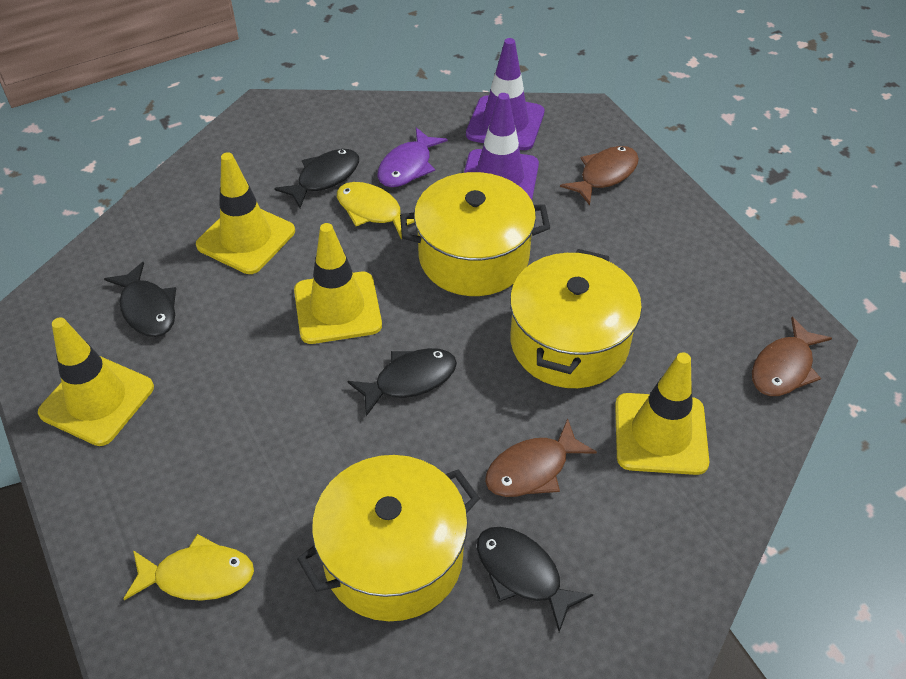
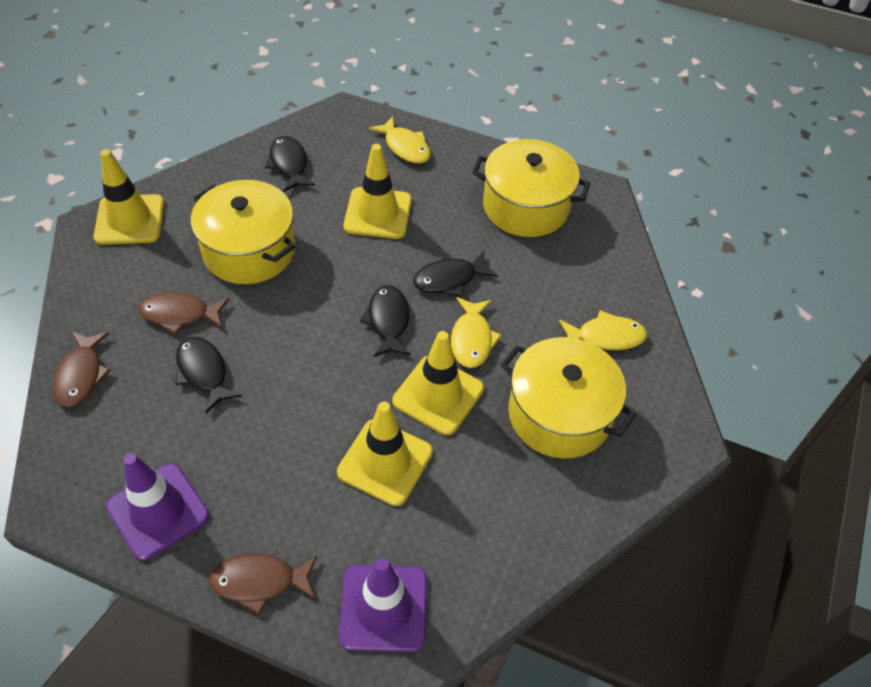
purple fish: [378,127,448,187] = 1 -> none = 0
yellow fish: [124,534,254,601] [337,182,415,240] = 2 -> [369,116,431,163] [451,297,501,368] [559,310,647,350] = 3

